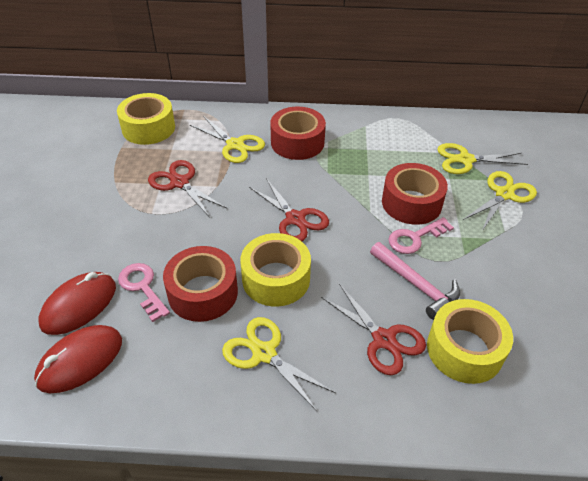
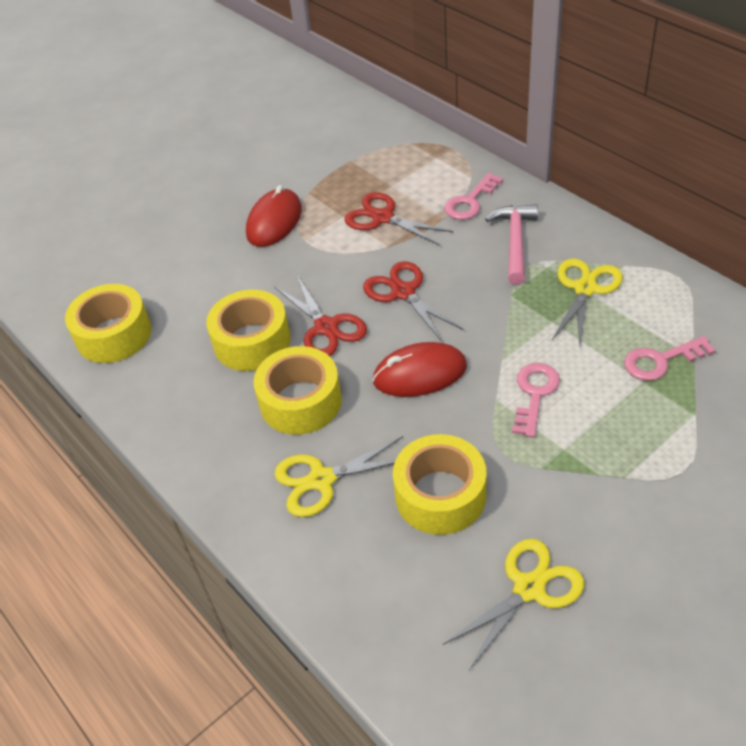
pink key: [118,263,170,322] [388,217,454,254] = 2 -> [444,173,503,220] [512,363,560,438] [624,336,716,381] = 3
red tape: [163,246,238,322] [270,107,326,160] [382,163,448,225] = 3 -> none = 0
yellow scissors: [190,116,265,163] [222,317,336,412] [437,143,528,174] [463,171,537,231] = 4 -> [275,436,403,517] [443,539,584,670] [552,258,623,345] = 3
yellow tape: [117,93,175,145] [240,233,311,306] [427,299,513,384] = 3 -> [65,284,151,363] [206,290,290,371] [254,346,342,435] [393,434,487,535] = 4

